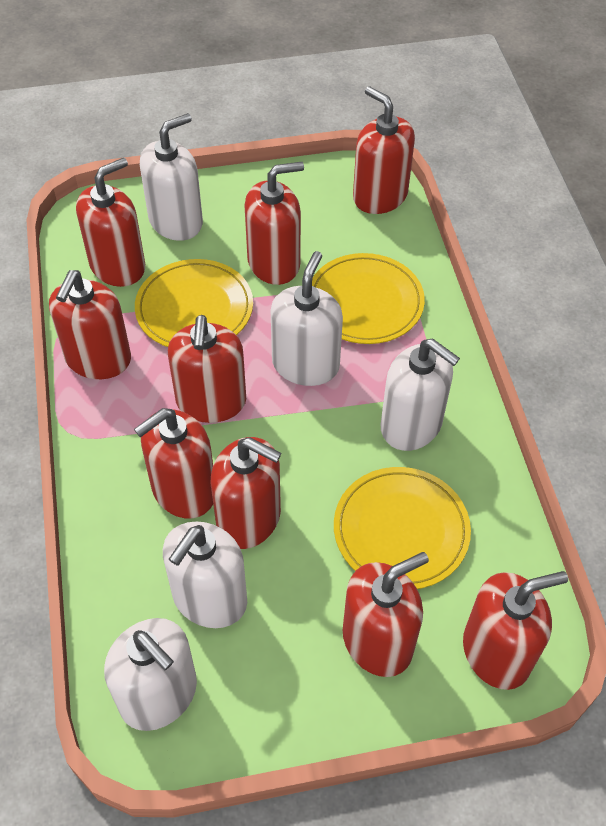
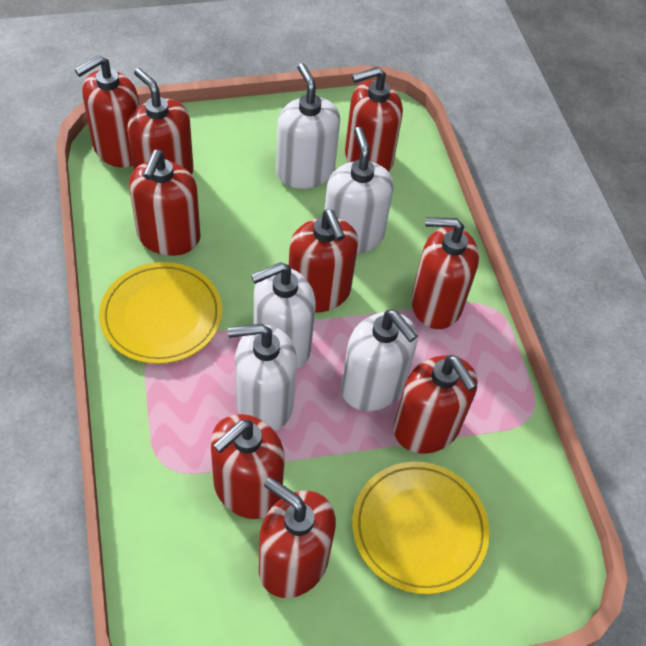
yellow plate: [135,259,253,347] [312,253,425,344] [334,467,471,589] = 3 -> [99,262,222,364] [352,462,490,594] = 2

